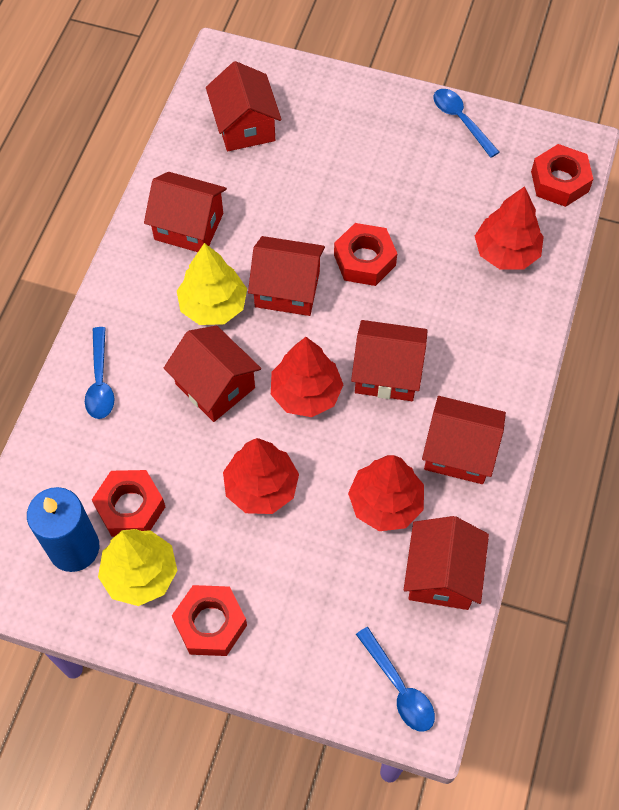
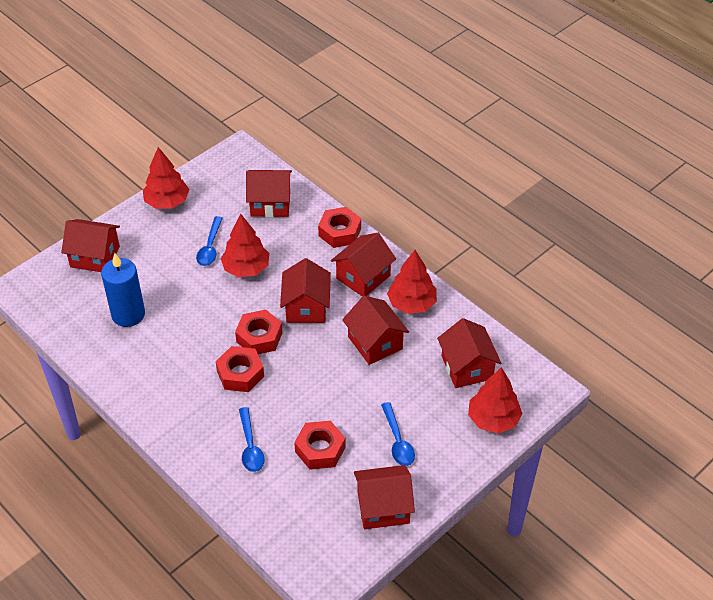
yellow tree: [98,529,177,606] [177,243,247,325] = 2 -> none = 0

